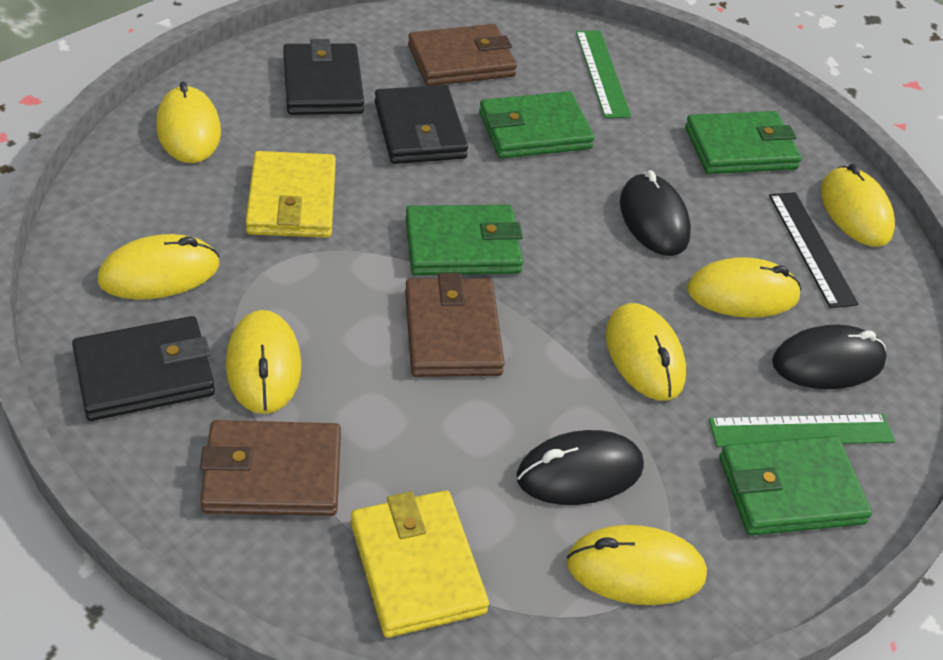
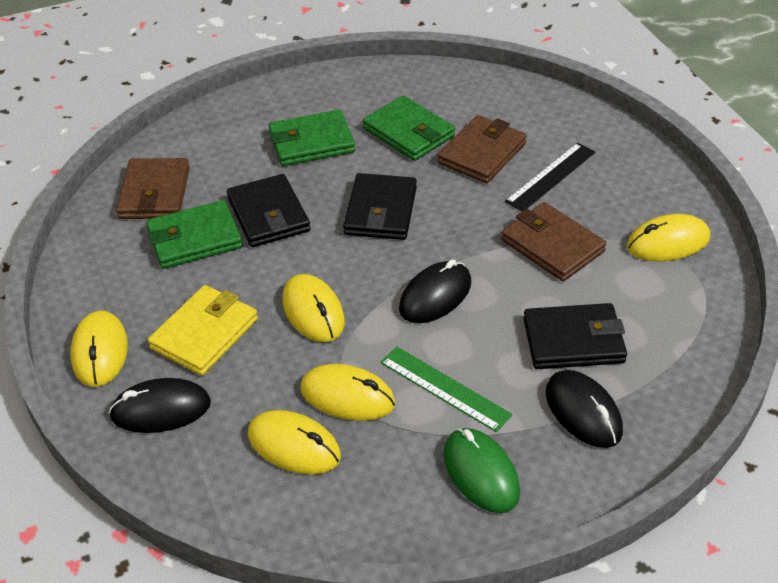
green mouse: none = 0 -> [444,428,520,513] = 1
green ruler: [576,31,631,118] [709,414,895,447] = 2 -> [380,346,512,432] = 1
green wallet: [405,205,523,276] [479,91,595,159] [685,111,802,174] [719,436,872,536] = 4 -> [146,200,243,269] [269,110,355,166] [363,95,455,161] = 3
yellow mouse: [97,234,219,299] [156,81,221,163] [226,310,302,414] [566,525,707,605] [606,303,686,400] [687,257,801,318] [821,164,895,247] = 7 -> [71,310,128,387] [248,410,341,474] [282,274,345,342] [300,364,395,421] [627,214,710,261] = 5
yellow wallet: [246,151,336,238] [351,491,489,638] = 2 -> [148,285,258,375] = 1

